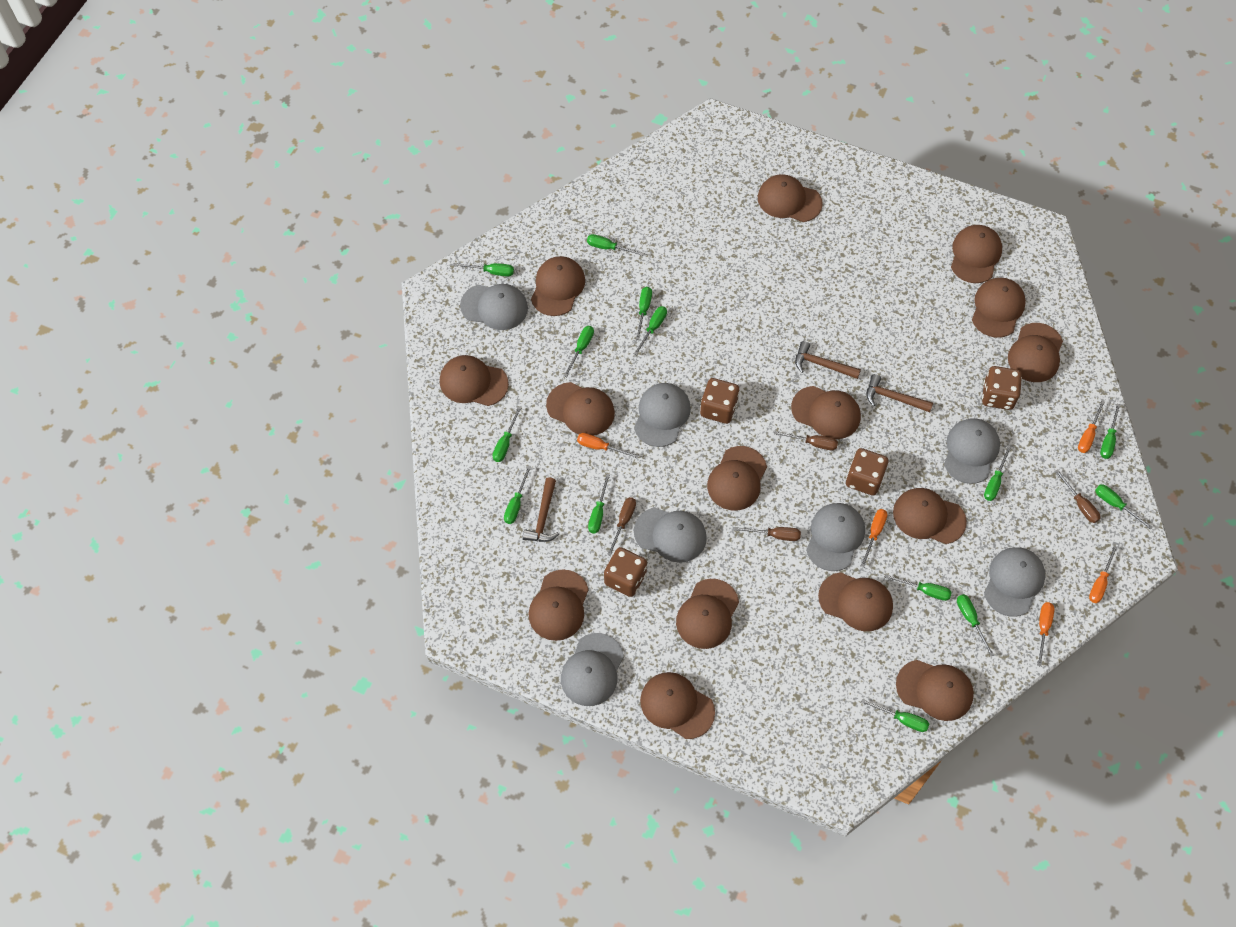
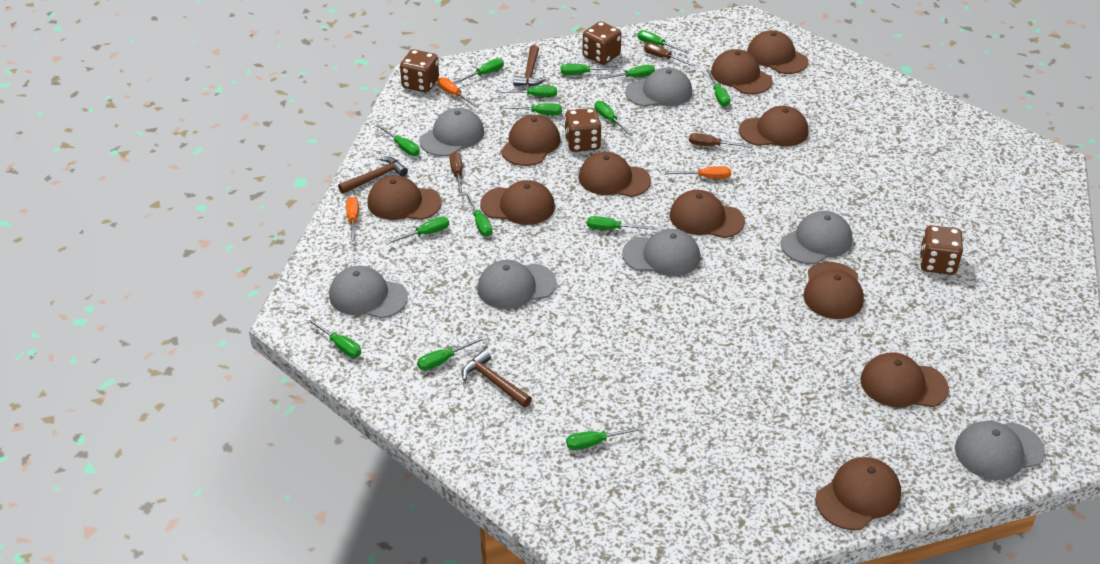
brown cap: [440,355,509,406] [529,569,589,641] [531,256,585,316] [546,382,615,436] [640,672,715,739] [676,579,739,649] [707,446,767,511] [758,174,823,222] [791,386,861,439] [818,572,893,631] [893,488,967,544] [896,660,974,721] [951,225,1002,283] [972,277,1026,338] [1008,323,1063,382] = 15 -> [367,175,442,220] [480,180,555,225] [501,115,560,166] [578,152,651,197] [669,190,745,238] [711,49,773,94] [739,106,809,146] [747,30,808,74] [803,262,864,319] [815,457,901,530] [860,353,949,407] = 11
brown screwdriver: [607,497,636,556] [734,527,801,541] [774,431,838,450] [1055,469,1100,523] = 4 -> [450,152,463,195] [644,43,696,67] [689,133,753,148] = 3
green screwdriver: [454,263,514,277] [493,407,521,462] [504,466,531,524] [564,326,594,377] [587,234,645,256] [588,474,610,533] [634,306,667,355] [636,287,652,340] [861,699,929,732] [884,574,952,601] [957,594,994,656] [984,446,1011,501] [1095,484,1153,530] [1100,404,1121,459] = 14 -> [306,318,361,357] [376,124,420,156] [385,216,449,245] [417,336,487,371] [453,58,504,84] [465,192,492,237] [496,86,557,97] [500,103,562,115] [561,64,620,75] [566,426,645,450] [587,216,656,230] [595,101,633,136] [597,65,655,80] [637,30,689,53] [706,69,730,107] = 15
orange screwdriver: [577,433,639,459] [861,509,888,568] [1037,602,1054,667] [1078,400,1105,453] [1089,545,1118,603] = 5 -> [346,197,359,244] [438,77,479,108] [665,166,731,179] = 3

